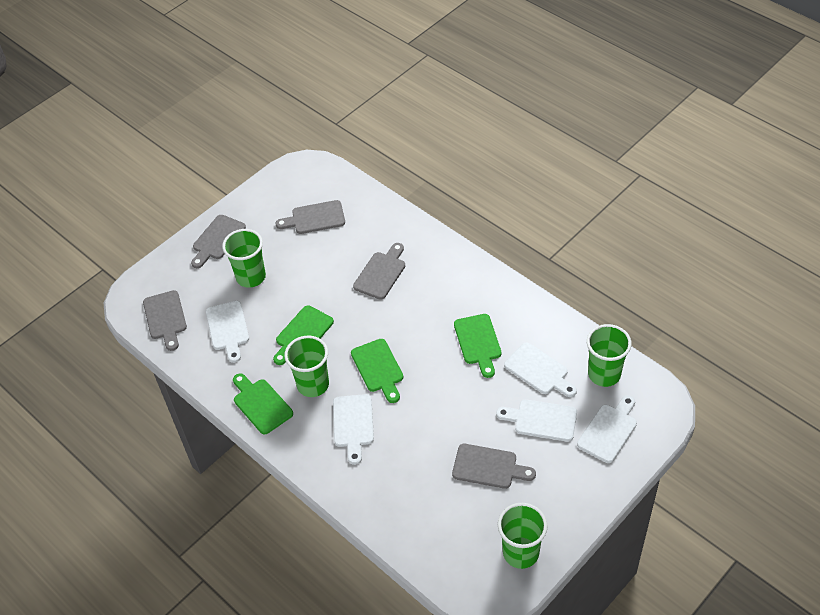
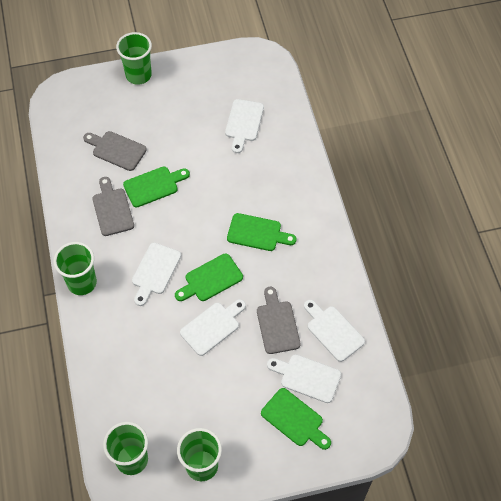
grey cutting board: [143,290,187,351] [191,215,246,268] [276,200,345,234] [353,243,405,300] [452,444,536,489] = 5 -> [83,131,147,171] [92,177,134,236] [257,287,301,354] = 3

